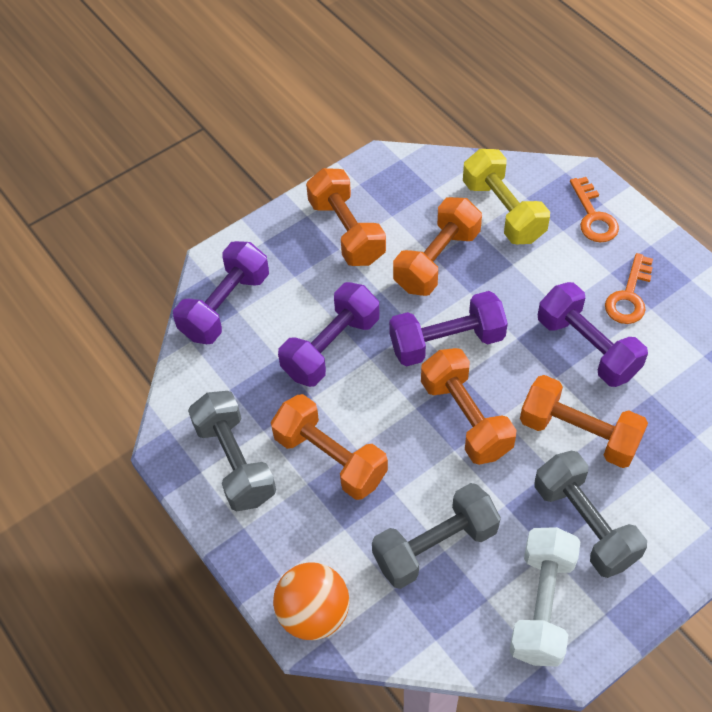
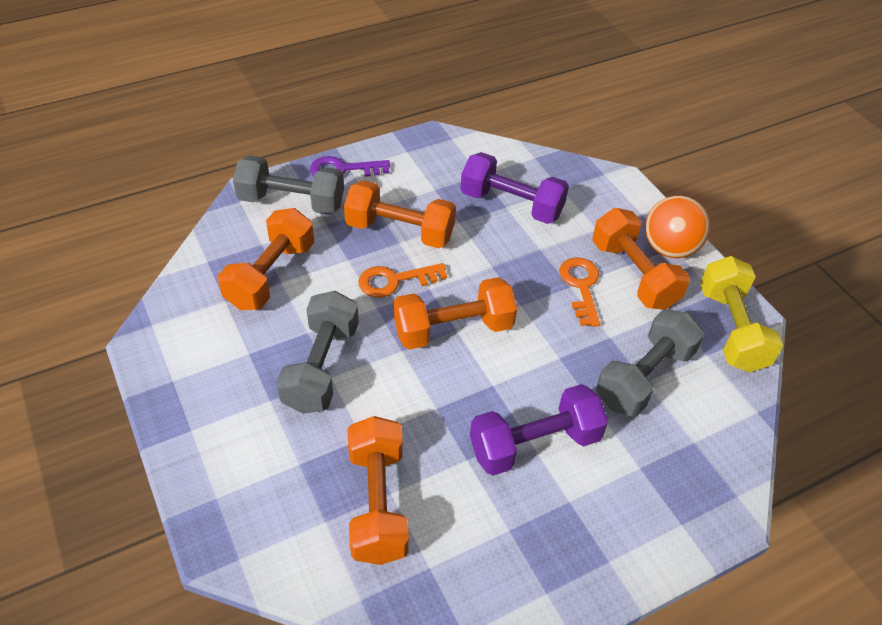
purple dumbbell: [173,241,269,344] [278,282,379,387] [389,291,508,366] [538,282,648,387] = 4 -> [460,152,569,224] [470,384,608,476] = 2
purple key: none = 0 -> [310,156,390,177] = 1
white dumbbell: [509,527,581,667] = 1 -> none = 0

